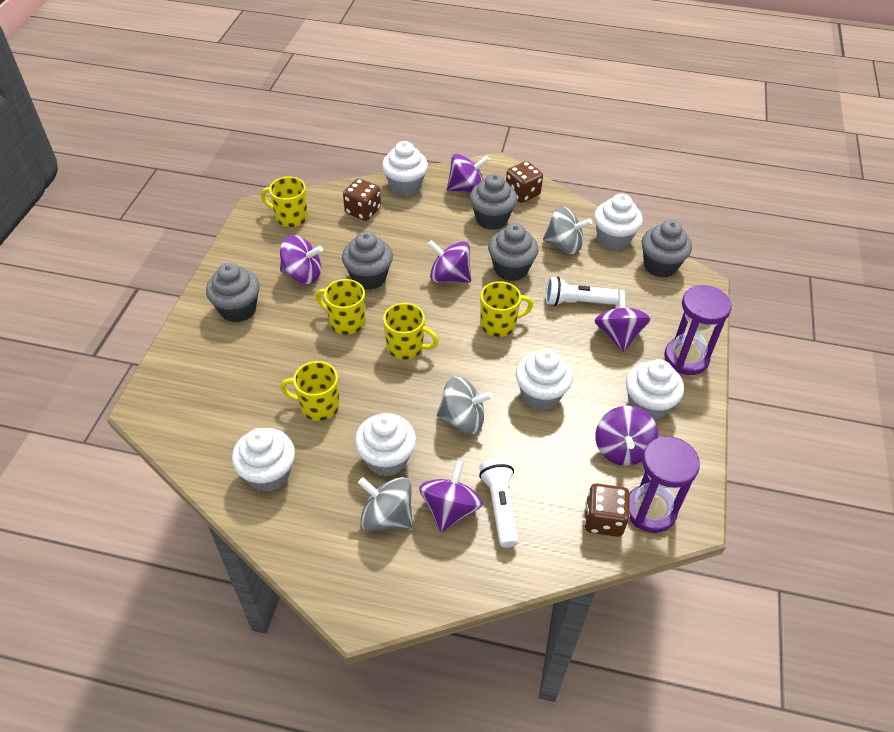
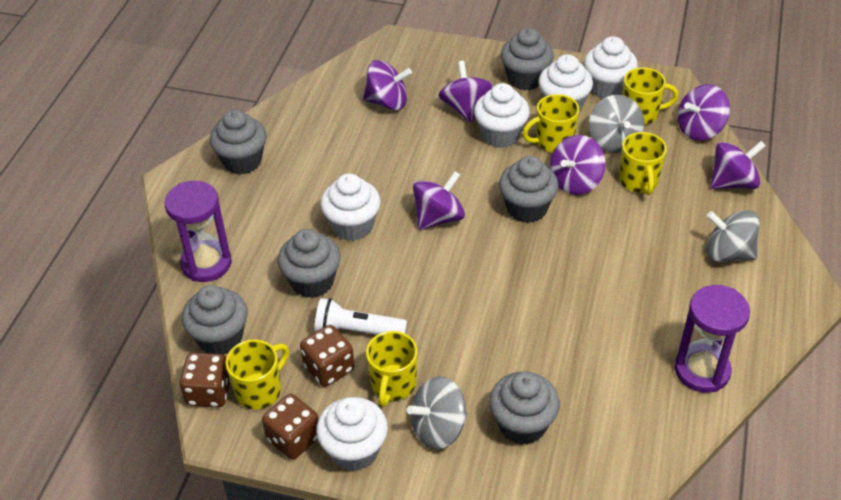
grey cupcake: [206,263,260,323] [342,231,393,290] [470,174,517,230] [488,223,539,281] [642,220,692,278] = 5 -> [182,285,248,355] [210,109,266,174] [278,229,341,298] [489,371,560,445] [499,156,559,223] [501,28,554,90] = 6
white cupcake: [232,428,295,492] [355,413,416,476] [382,141,428,196] [516,349,573,410] [594,194,643,250] [626,359,684,420] = 6 -> [316,397,388,471] [320,174,380,241] [474,83,530,148] [538,54,593,112] [584,36,638,99] = 5
white flashlight: [479,457,519,548] [546,277,619,306] = 2 -> [315,298,407,335] = 1

